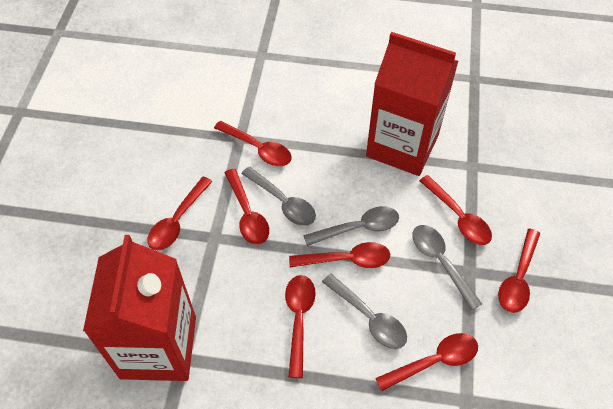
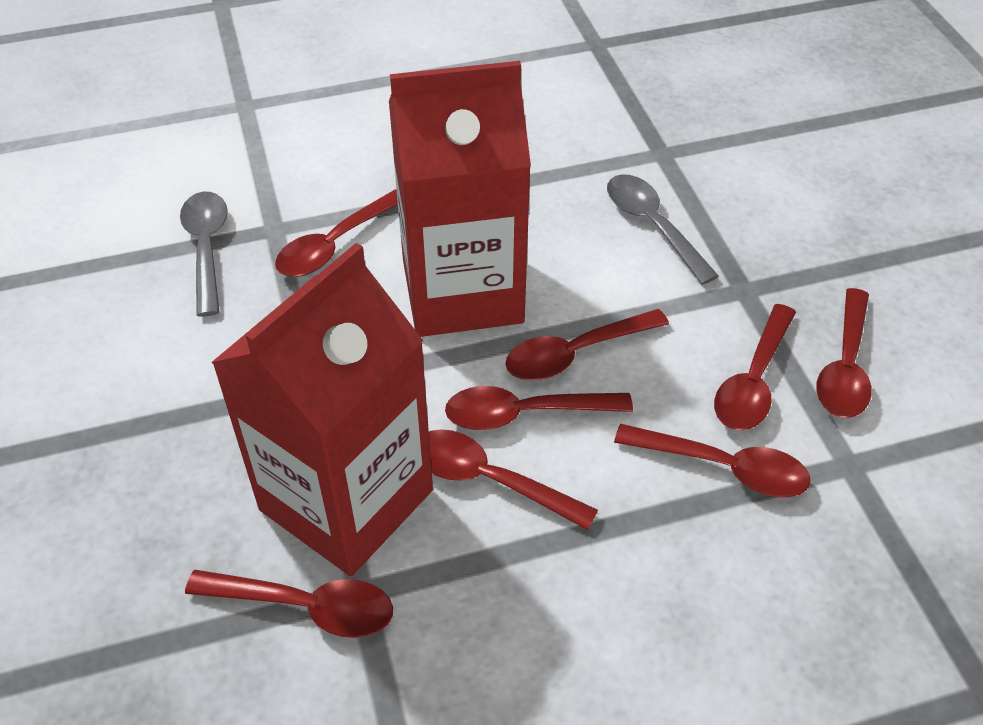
grey spoon: [241,166,316,226] [303,206,399,246] [322,274,407,349] [412,225,482,310] = 4 -> [180,192,228,317] [607,174,719,285] = 2

